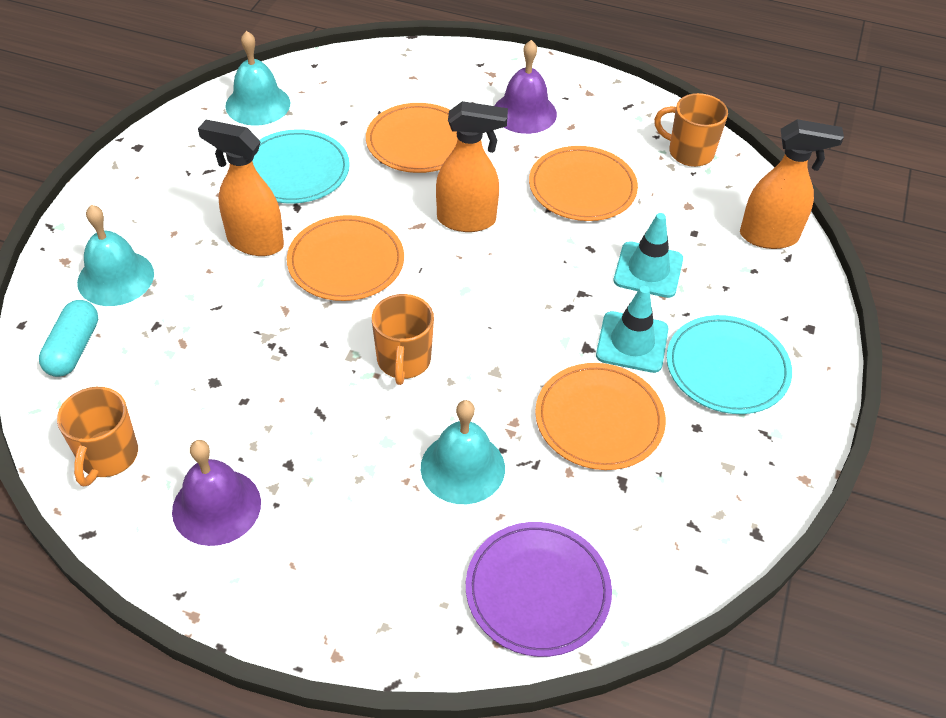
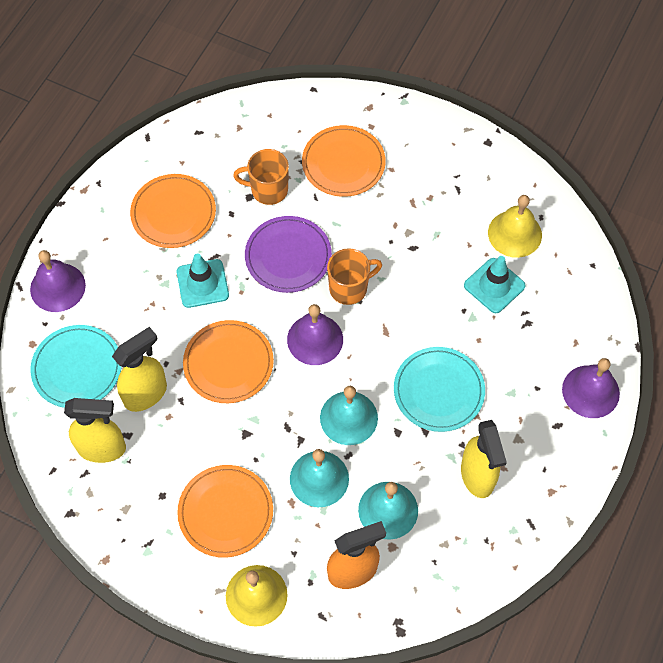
orange mug: [57,387,138,486] [372,294,434,385] [654,93,728,167] = 3 -> [233,149,289,205] [327,248,382,305] = 2
orange spray bottle: [198,120,284,256] [436,101,508,232] [740,119,844,249] = 3 -> [327,521,386,589] = 1
purple bell: [172,440,261,546] [495,40,557,134] = 2 -> [30,250,86,312] [287,304,343,365] [562,358,620,418] = 3
turquoise capsule: [39,300,98,377] = 1 -> none = 0
yellow bell: none = 0 -> [226,565,287,627] [488,195,542,258] = 2
yellow spray bottle: none = 0 -> [64,398,126,463] [112,327,167,412] [461,420,507,498] = 3

